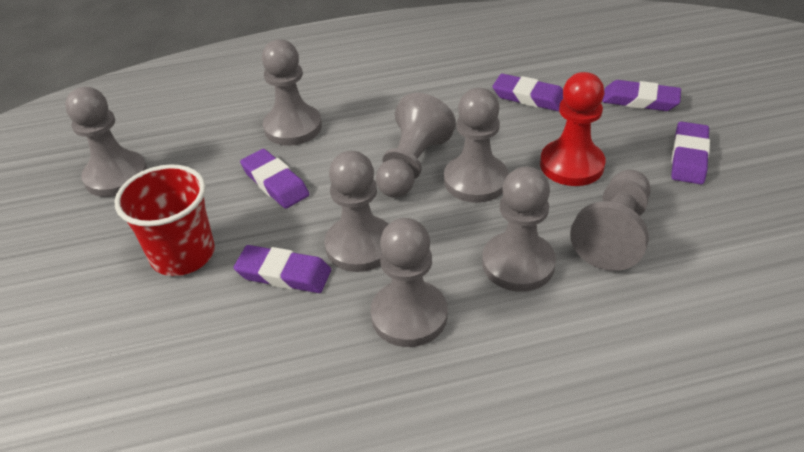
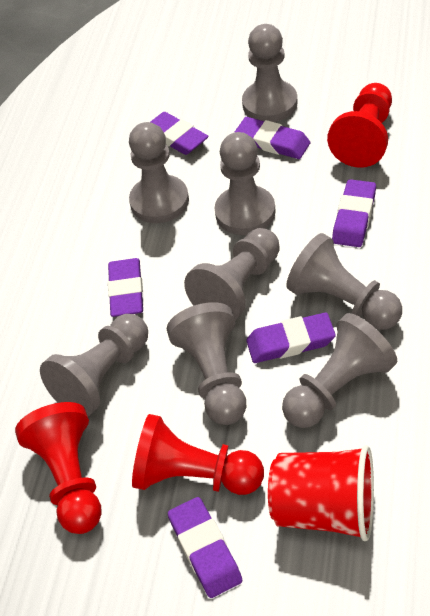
purple eraser: [234,245,331,293] [240,149,309,209] [493,74,563,111] [602,80,681,111] [671,122,710,184] = 5 -> [108,258,143,317] [151,112,208,155] [168,497,242,598] [234,117,310,159] [246,312,336,363] [332,179,376,247] = 6
red pawn: [540,72,606,186] = 1 -> [15,402,102,534] [132,414,264,495] [327,83,392,168] = 3

